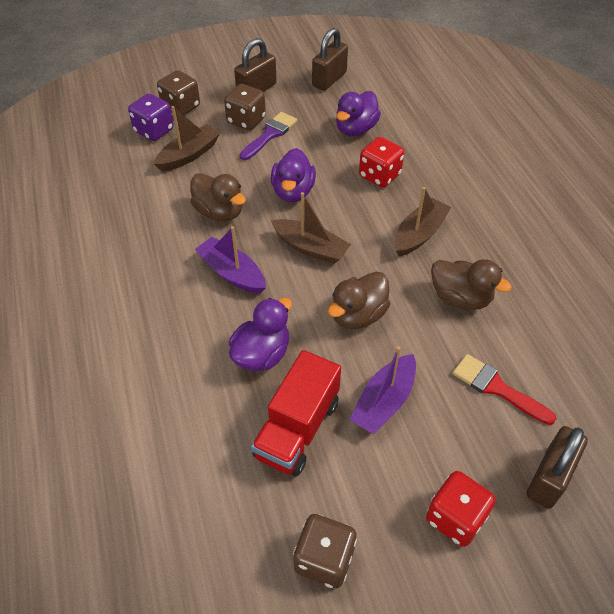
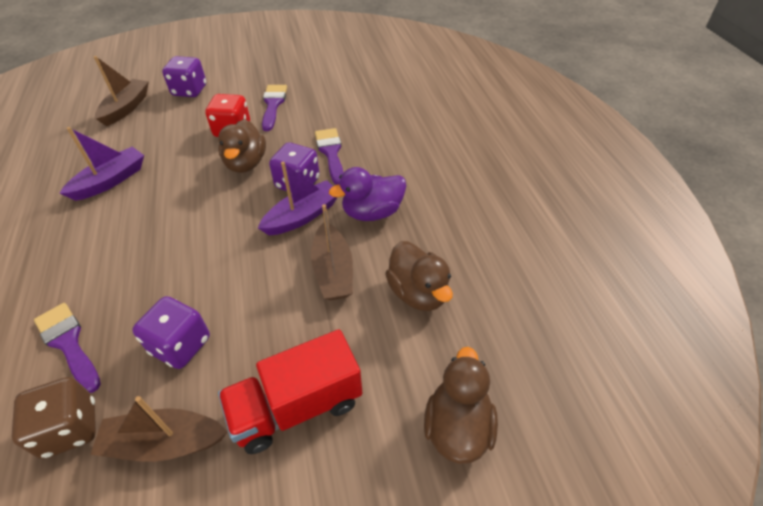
brown dice: [157,70,200,115] [224,84,266,130] [293,514,357,588] = 3 -> [11,377,96,459] = 1
brown padlock: [234,38,277,91] [312,28,348,91] [527,426,588,509] = 3 -> none = 0
purple brush: [240,112,298,160] = 1 -> [34,303,101,393] [262,85,287,131] [315,128,344,185] = 3
purple dice: [128,94,174,141] = 1 -> [132,296,210,369] [162,56,206,97] [269,142,320,191] = 3
purple duck: [229,298,292,371] [271,148,316,202] [336,91,381,136] = 3 -> [329,167,406,221] = 1
red brush: [453,354,557,425] = 1 -> none = 0
red dice: [359,137,404,187] [426,471,496,547] = 2 -> [205,94,250,137] = 1

